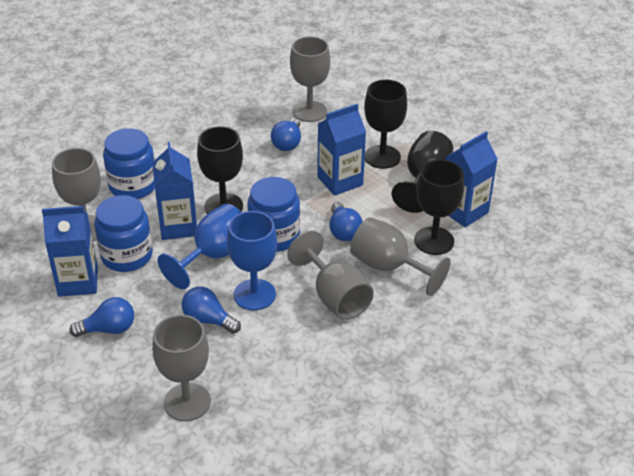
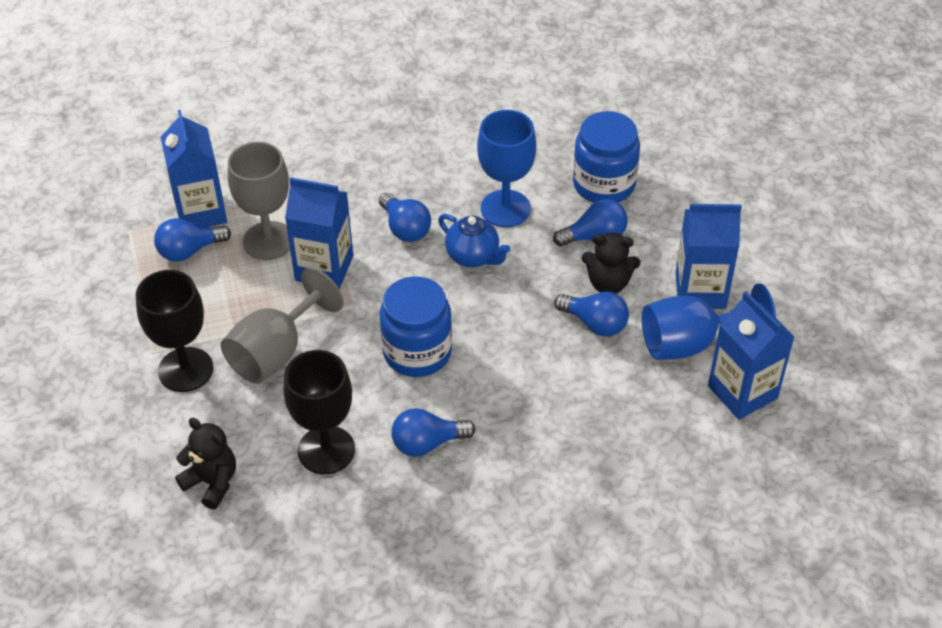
black goblet: [197,126,243,214] [364,80,407,169] [392,131,453,213] [414,160,464,255] = 4 -> [136,270,213,392] [283,350,355,474] = 2
black teddy bear: none = 0 -> [175,418,236,509] [582,232,640,293] = 2
blue jar: [94,195,153,272] [103,128,155,199] [247,177,300,252] = 3 -> [380,276,452,377] [573,111,640,203] = 2
blue light bulb: [70,297,134,337] [182,287,241,334] [271,118,301,151] [329,202,363,241] = 4 -> [154,218,231,262] [379,192,431,242] [391,408,476,457] [553,199,628,247] [554,292,629,337] = 5
blue teapot: none = 0 -> [438,214,510,267] = 1
grey goblet: [52,148,101,241] [152,315,211,421] [287,231,374,320] [290,36,330,122] [350,217,451,296] = 5 -> [221,267,344,384] [228,142,290,260] = 2

